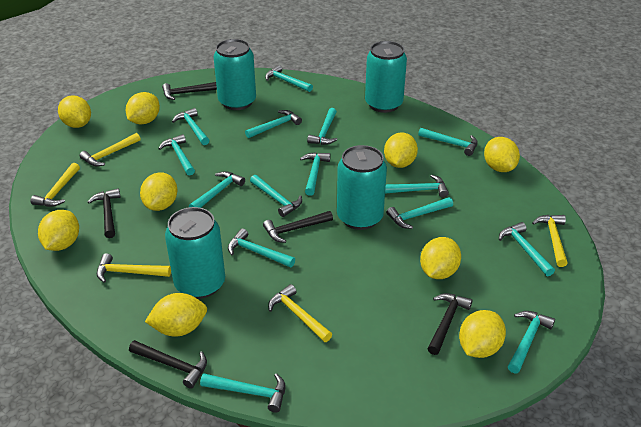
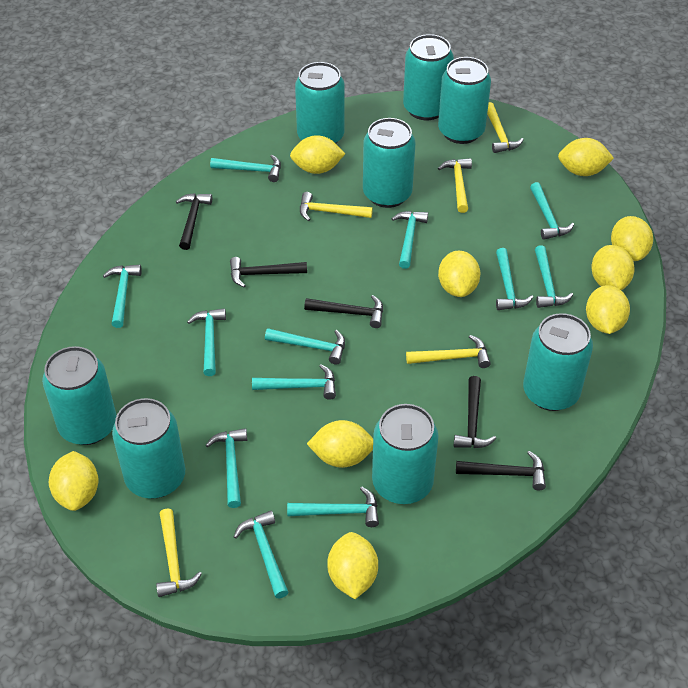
turquoise can: [165,207,225,299] [214,39,256,110] [337,145,387,230] [365,41,407,113] = 4 -> [42,346,117,445] [112,398,185,498] [295,62,345,144] [363,118,416,208] [372,404,439,504] [403,34,454,120] [438,57,491,144] [523,313,593,411] = 8
turquoise hammer: [158,134,195,176] [172,108,209,145] [189,171,245,208] [200,373,286,413] [228,228,295,268] [245,110,302,138] [250,175,302,217] [265,65,313,92] [300,152,331,196] [307,108,337,145] [385,175,449,198] [386,197,453,229] [418,128,478,156] [499,222,555,276] [508,311,555,373] = 15 -> [103,265,142,328] [187,308,226,376] [206,428,247,508] [210,155,281,182] [233,511,289,598] [252,364,336,400] [265,328,345,365] [287,487,379,527] [391,211,428,269] [496,248,533,310] [530,182,574,240] [535,245,573,308] = 12

